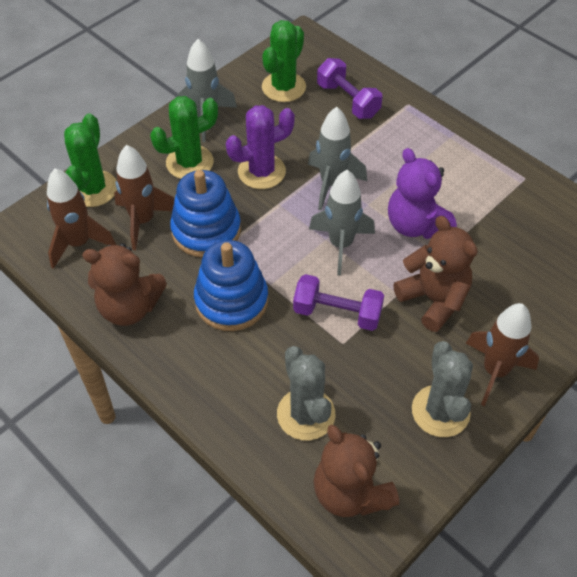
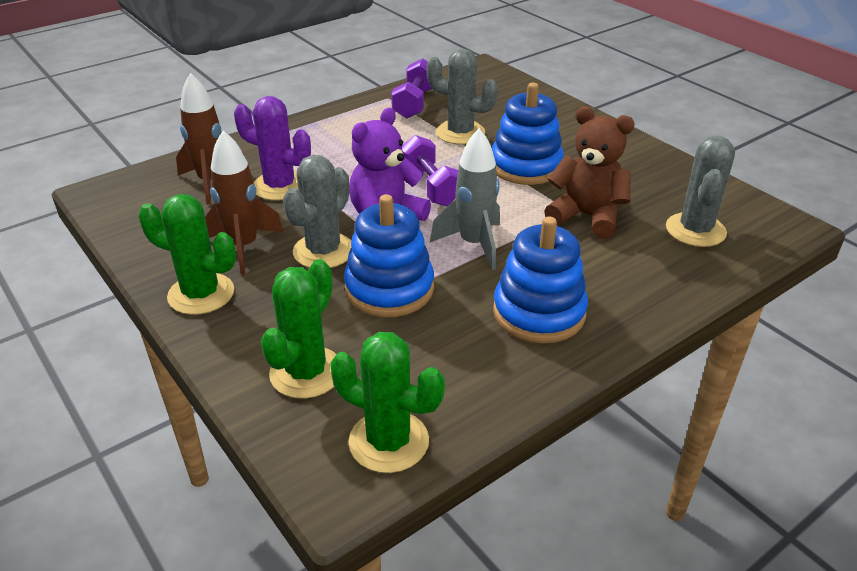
blue stacking toy: [170,170,241,258] [194,240,268,331] = 2 -> [344,194,434,317] [492,82,564,185] [493,217,588,343] = 3
brown rocket: [47,168,116,269] [114,145,174,250] [466,303,539,406] = 3 -> [176,73,244,205] [205,131,284,275] = 2
brown teddy bear: [82,243,167,326] [314,425,399,517] [393,216,478,332] = 3 -> [544,106,635,239] = 1
grey cactus: [277,346,335,441] [412,341,473,437] = 2 -> [283,155,351,268] [427,49,498,144] [666,136,735,247] = 3
grey rocket: [178,39,237,142] [308,107,367,210] [309,170,375,275] = 3 -> [430,128,500,270] = 1

